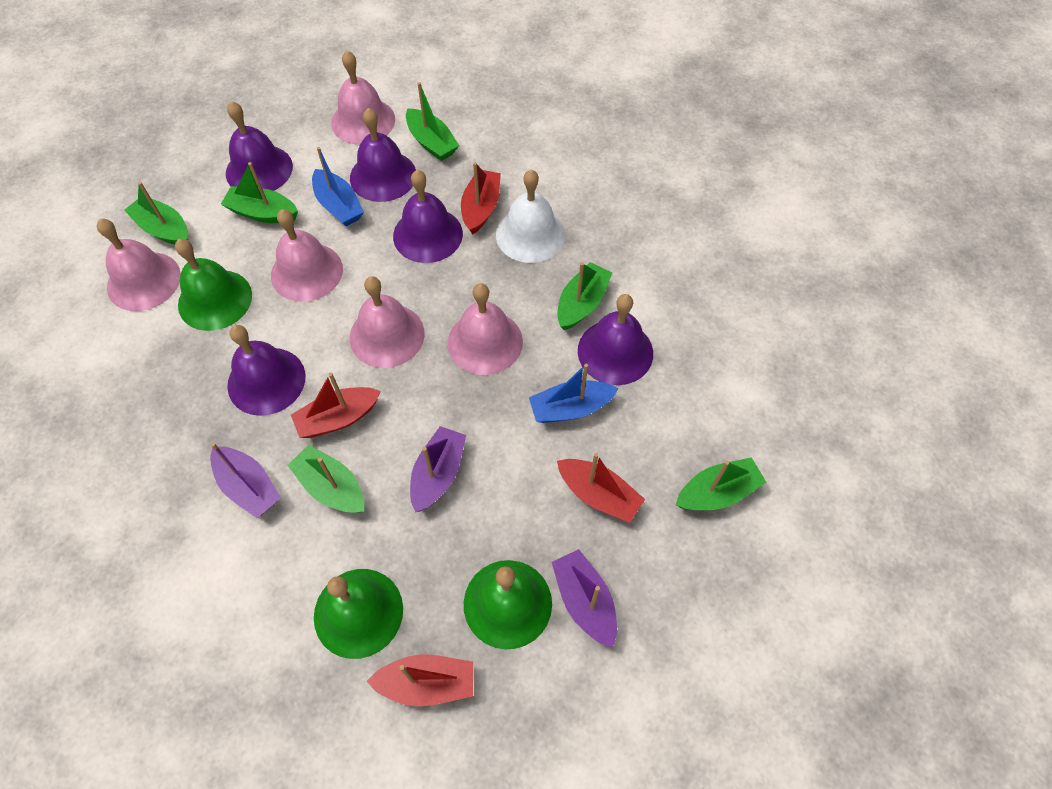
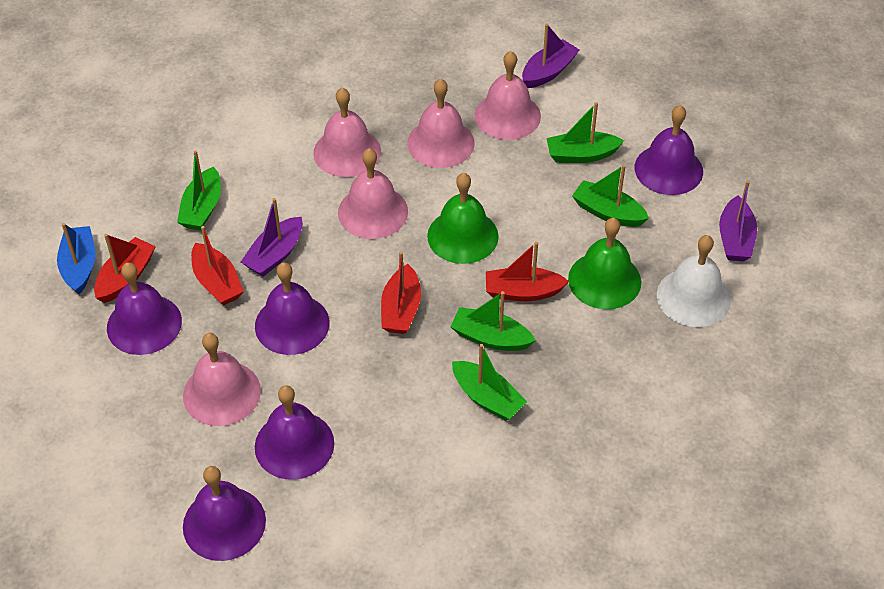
blue boat: [312,147,364,226] [529,364,618,423] = 2 -> [57,223,96,294] = 1
green bell: [175,239,252,331] [314,569,403,659] [464,560,552,649] = 3 -> [427,173,499,264] [568,218,641,309] = 2
green boat: [124,182,188,245] [221,162,298,223] [288,445,364,513] [406,82,459,161] [557,262,612,330] [676,457,766,510] = 6 -> [177,150,221,231] [451,291,536,351] [452,344,527,421] [547,102,624,163] [572,165,649,227] = 5

